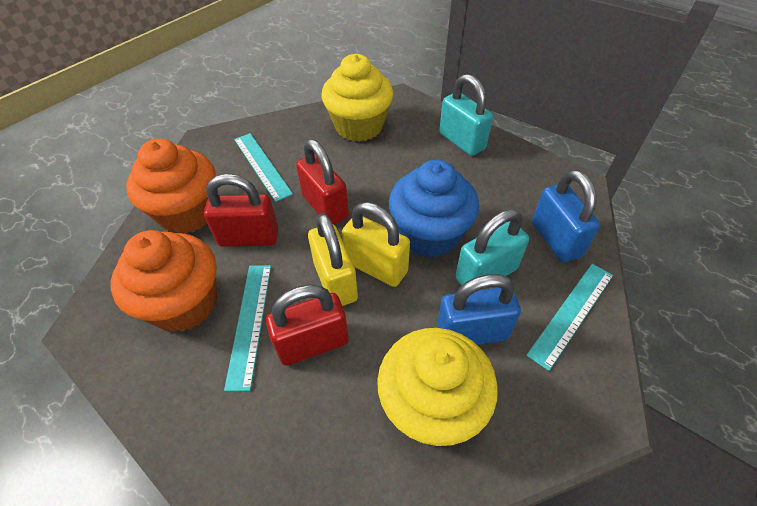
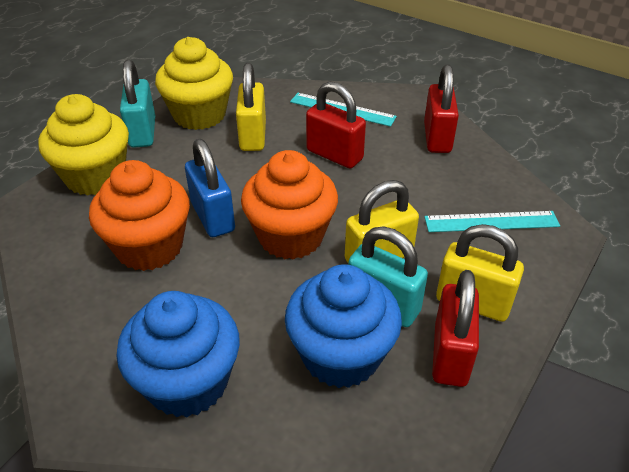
blue cupcake: [389,160,479,258] = 1 -> [116,291,240,417] [285,264,402,388] = 2
blue padlock: [437,274,521,345] [532,170,600,262] = 2 -> [185,139,235,237] = 1
turquoise ruler: [224,265,271,391] [234,133,293,202] [526,264,613,371] = 3 -> [290,93,397,127] [424,211,560,232] = 2
yellow padlock: [308,213,358,306] [342,202,410,287] = 2 -> [236,63,266,151] [345,180,419,262] [436,224,524,322] = 3

